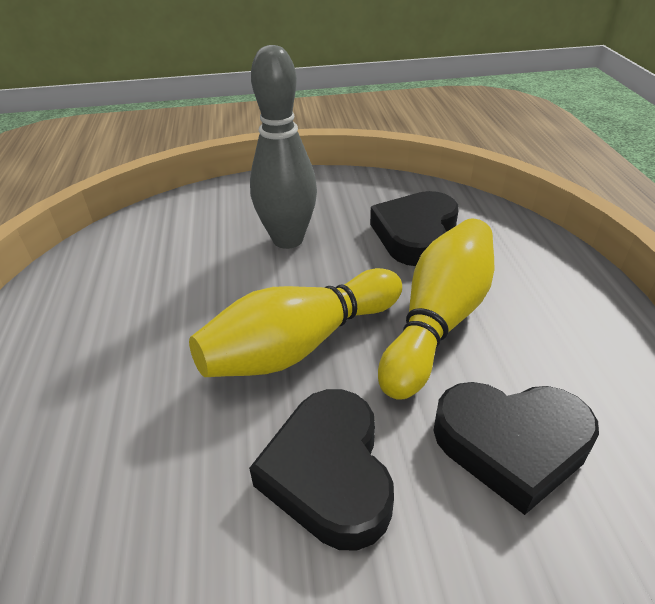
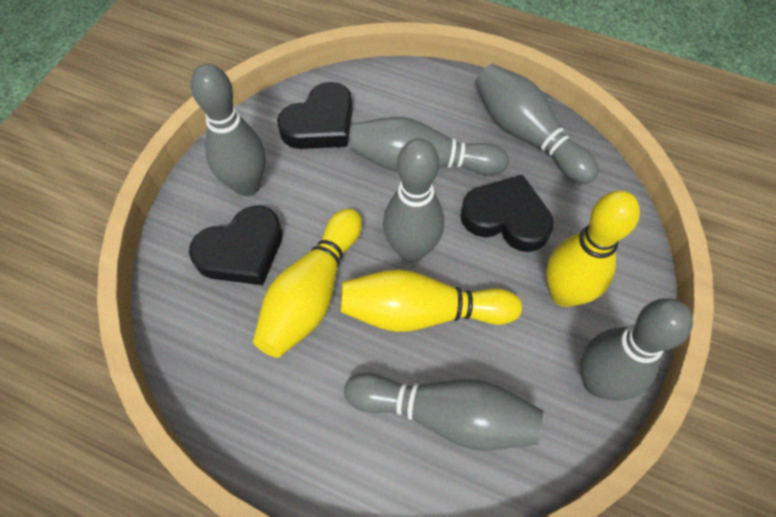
grey bowling pin: [250,45,317,249] = 1 -> [191,64,266,196] [344,373,543,451] [350,117,509,175] [383,138,444,262] [476,64,599,184] [581,298,693,401] = 6
yellow bowling pin: [189,268,402,377] [378,219,494,400] = 2 -> [253,208,362,358] [340,269,522,332] [546,191,640,307] = 3

